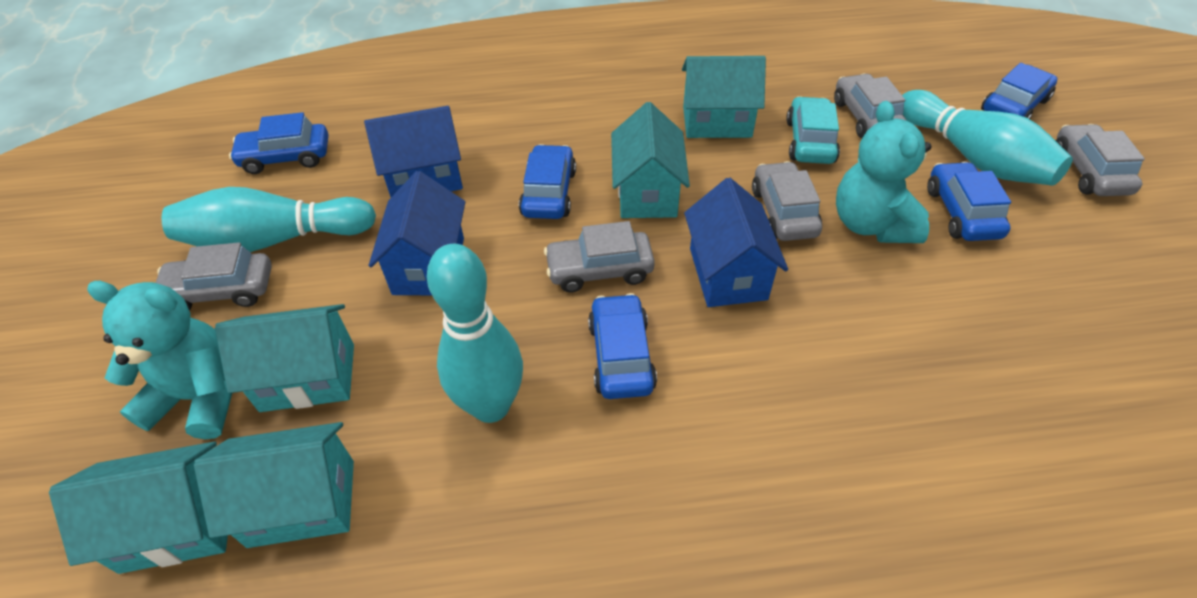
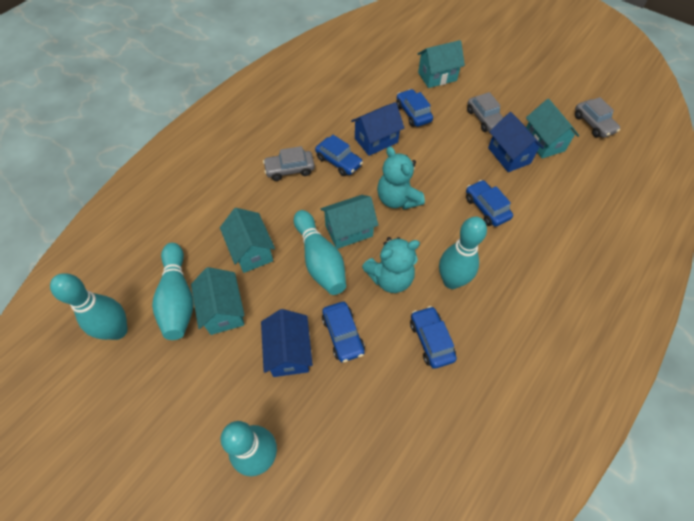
grey car: [155,242,272,311] [544,221,655,292] [752,161,822,241] [834,74,907,138] [1055,124,1145,196] = 5 -> [263,146,315,181] [467,92,504,132] [575,97,620,138] = 3
turquoise bowling pin: [162,187,376,252] [427,244,523,423] [902,90,1073,186] = 3 -> [50,273,128,340] [152,243,194,340] [221,421,277,476] [294,210,346,295] [439,217,487,289] = 5
turquoise car: [786,96,840,164] = 1 -> none = 0

